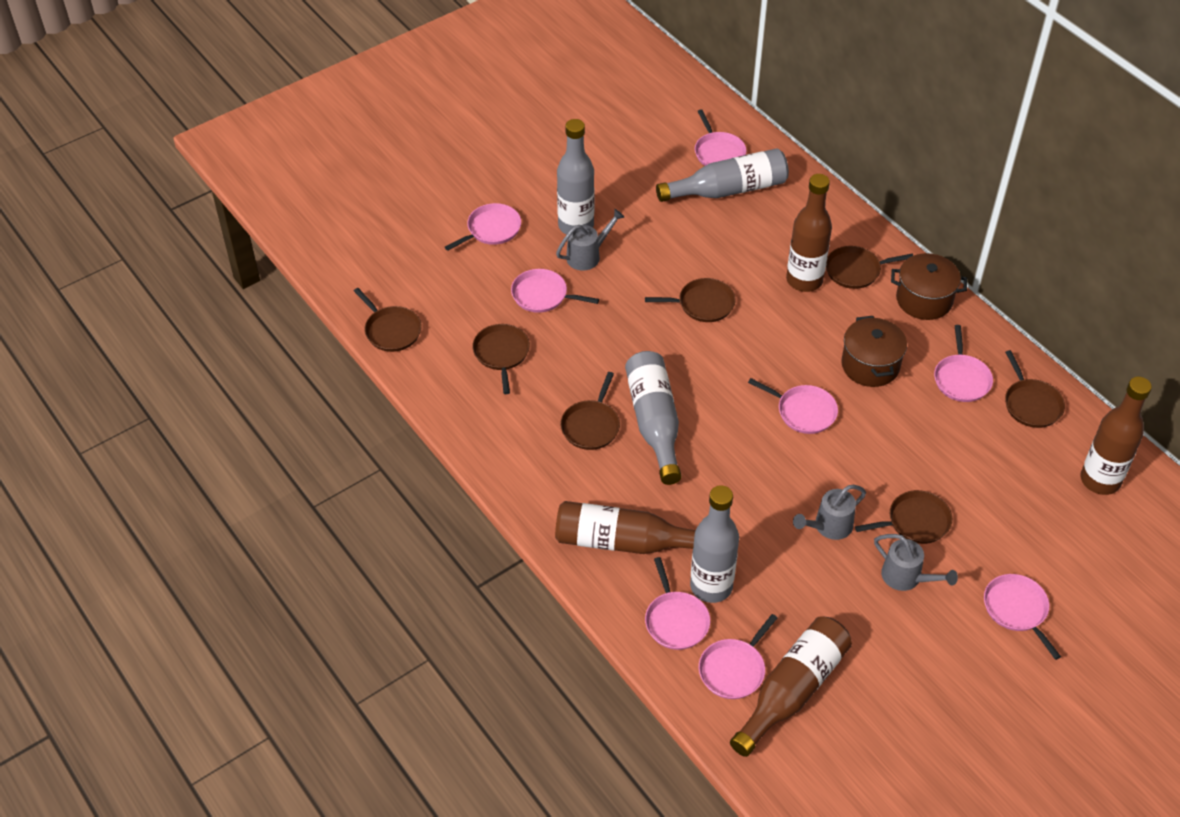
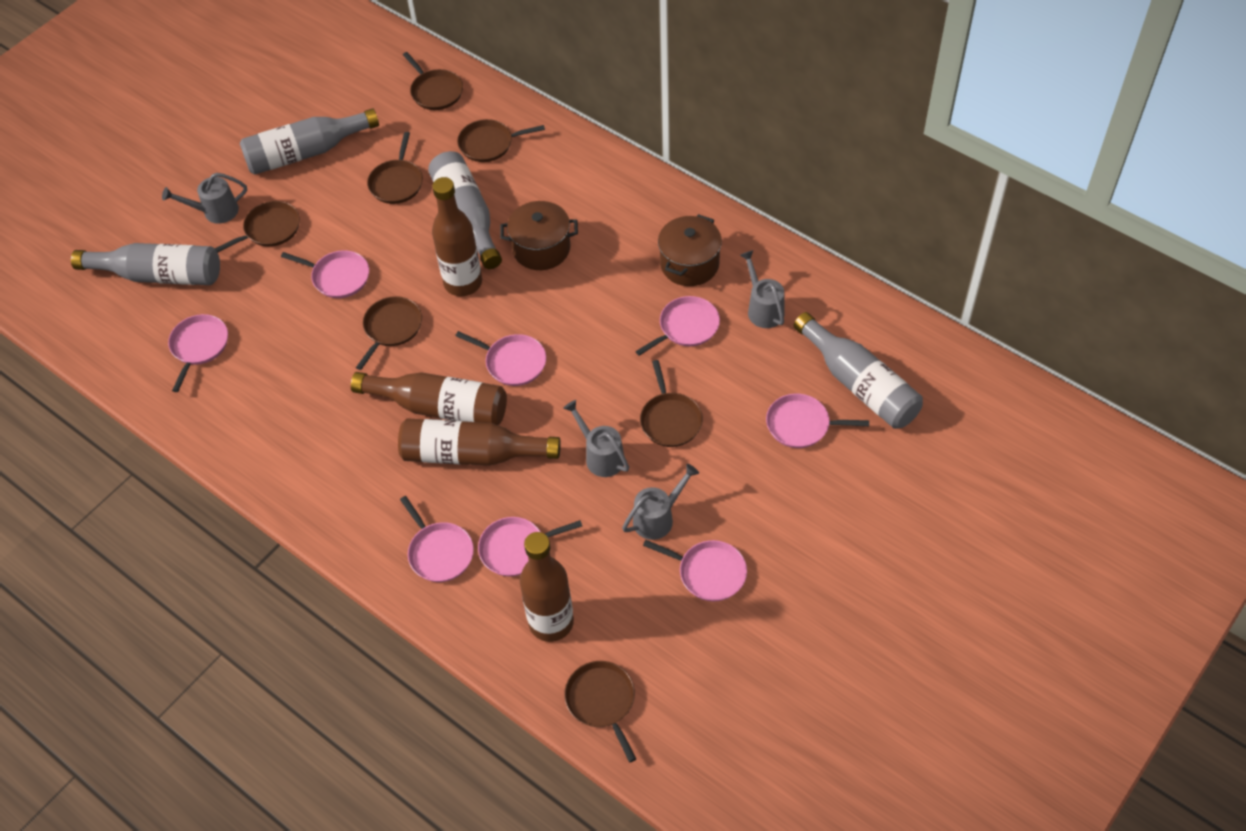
grey watering can: [556,209,624,271] [793,485,866,540] [874,534,958,591] = 3 -> [162,173,247,224] [563,400,629,477] [622,464,699,540] [740,250,785,328] = 4

